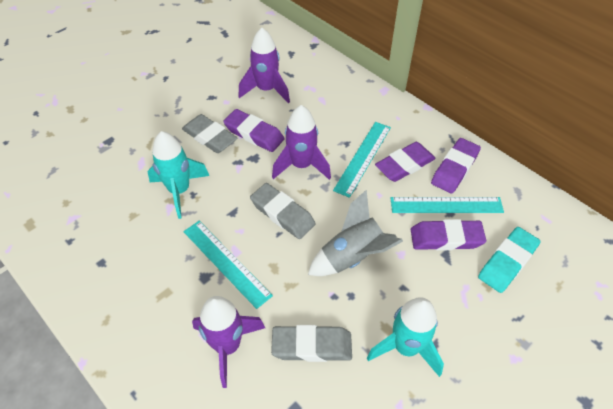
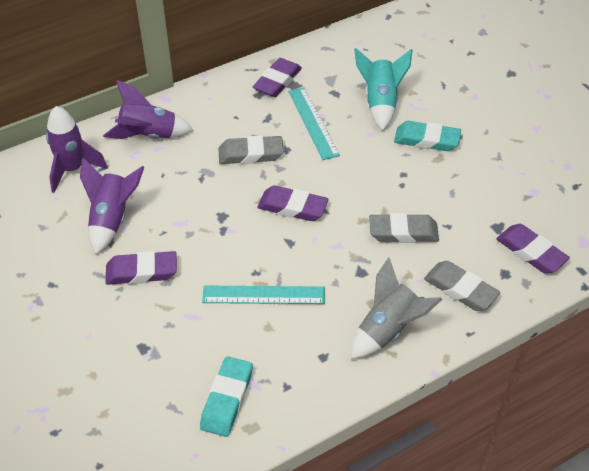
turquoise eraser: [478,227,540,293] = 1 -> [200,356,253,437] [394,121,461,151] = 2
turquoise rocket: [147,131,209,219] [367,297,444,377] = 2 -> [354,48,412,131] = 1
turquoise ruler: [183,221,273,309] [333,122,391,198] [391,197,504,213] = 3 -> [202,286,325,304] [288,87,340,160] = 2

